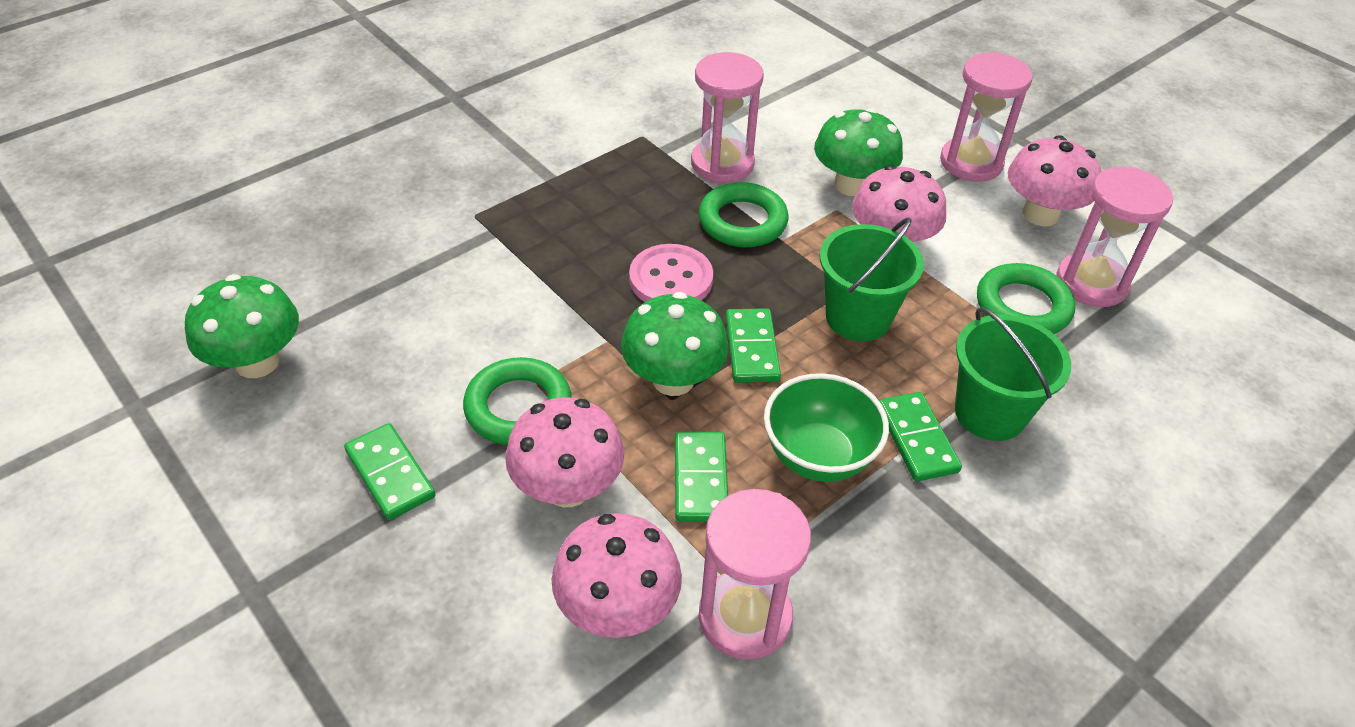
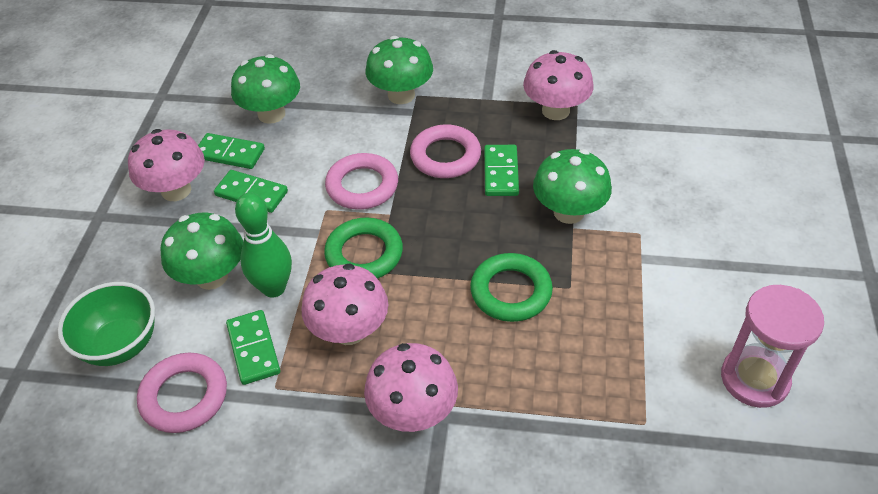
green bowling pin: none = 0 -> [235,192,292,297] = 1
green bucket: [819,217,924,341] [955,307,1071,441] = 2 -> none = 0
green mushroom: [185,274,299,378] [621,292,728,396] [814,108,903,196] = 3 -> [161,213,243,290] [231,54,300,124] [366,36,433,104] [533,149,612,224] = 4
green ring: [463,357,571,445] [699,182,789,247] [977,263,1075,334] = 3 -> [324,217,403,279] [470,253,553,322] = 2
pink button: [629,244,713,302] = 1 -> none = 0
pink hourglass: [691,52,764,183] [699,489,811,660] [940,52,1033,182] [1056,167,1173,307] = 4 -> [721,285,824,408] = 1
pink ring: none = 0 -> [137,353,227,433] [325,153,398,210] [410,124,481,178] = 3

